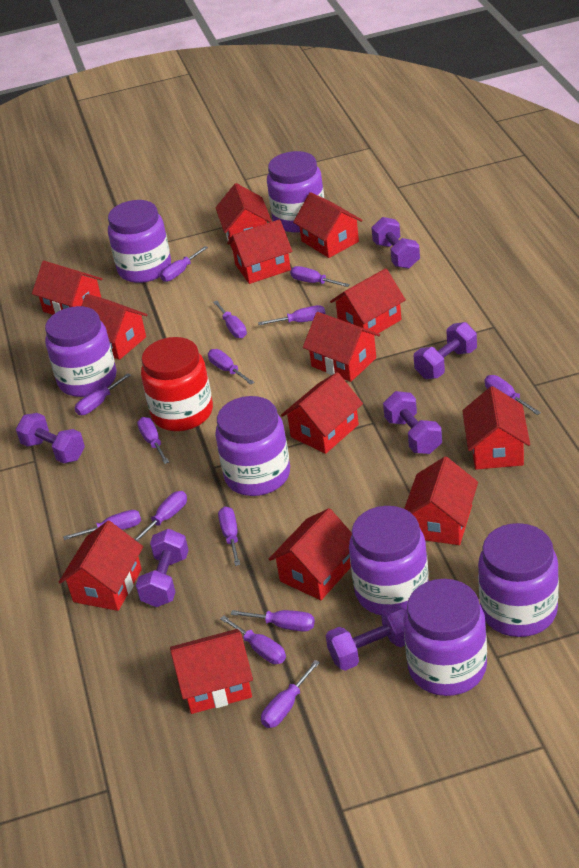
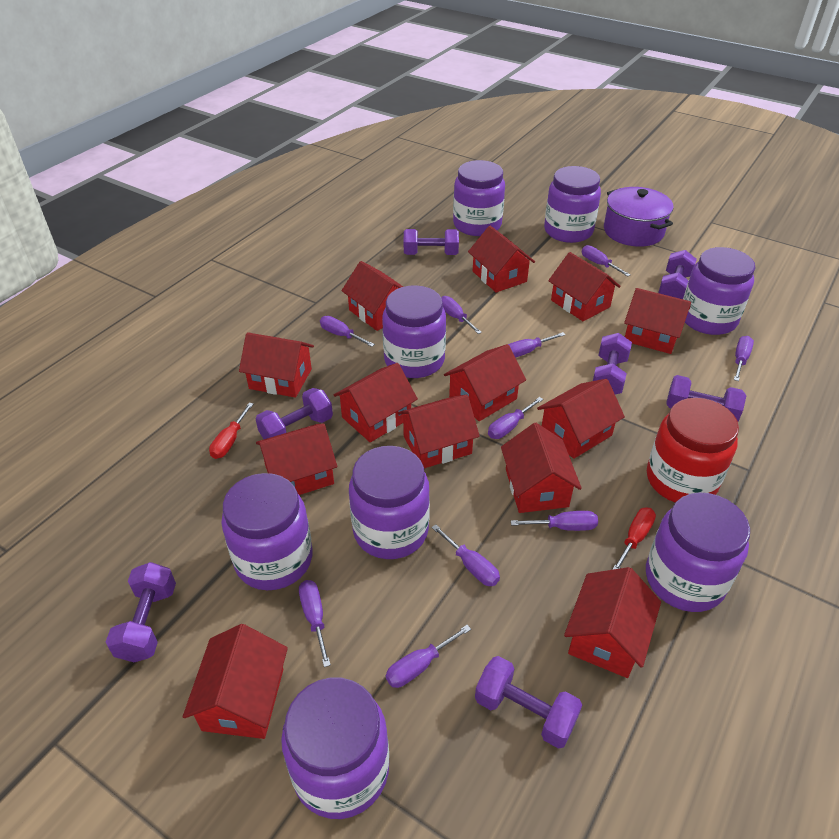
purple dumbbell: [16,413,85,464] [136,529,189,607] [326,604,406,671] [371,217,420,269] [383,391,442,454] [414,322,477,379] = 6 -> [106,562,176,662] [256,388,333,439] [404,229,459,255] [475,656,582,749] [593,333,632,394] [658,250,697,299] [667,375,746,422] = 7
purple jar: [45,306,116,397] [108,200,171,283] [215,396,290,496] [267,151,324,232] [349,506,429,615] [403,579,487,696] [478,523,559,637] = 7 -> [221,473,312,590] [281,677,389,819] [349,446,430,559] [382,285,446,378] [453,160,505,236] [544,166,601,243] [646,492,750,612] [683,247,756,335] = 8
purple pot: none = 0 -> [604,187,673,247] = 1
purple screwdriver: [63,510,141,540] [75,373,131,415] [134,491,187,542] [137,417,169,464] [160,246,208,282] [208,349,254,385] [213,301,247,338] [218,506,241,566] [220,616,286,664] [231,610,315,632] [258,305,325,325] [261,660,320,728] [290,266,350,287] [484,375,541,415] = 14 -> [299,580,331,667] [320,316,375,347] [386,625,471,688] [431,524,500,586] [441,296,482,334] [488,397,543,439] [508,332,565,358] [511,511,598,531] [582,245,630,276] [734,336,754,381] = 10
red screwdriver: none = 0 -> [209,403,253,459] [612,507,656,570] = 2

